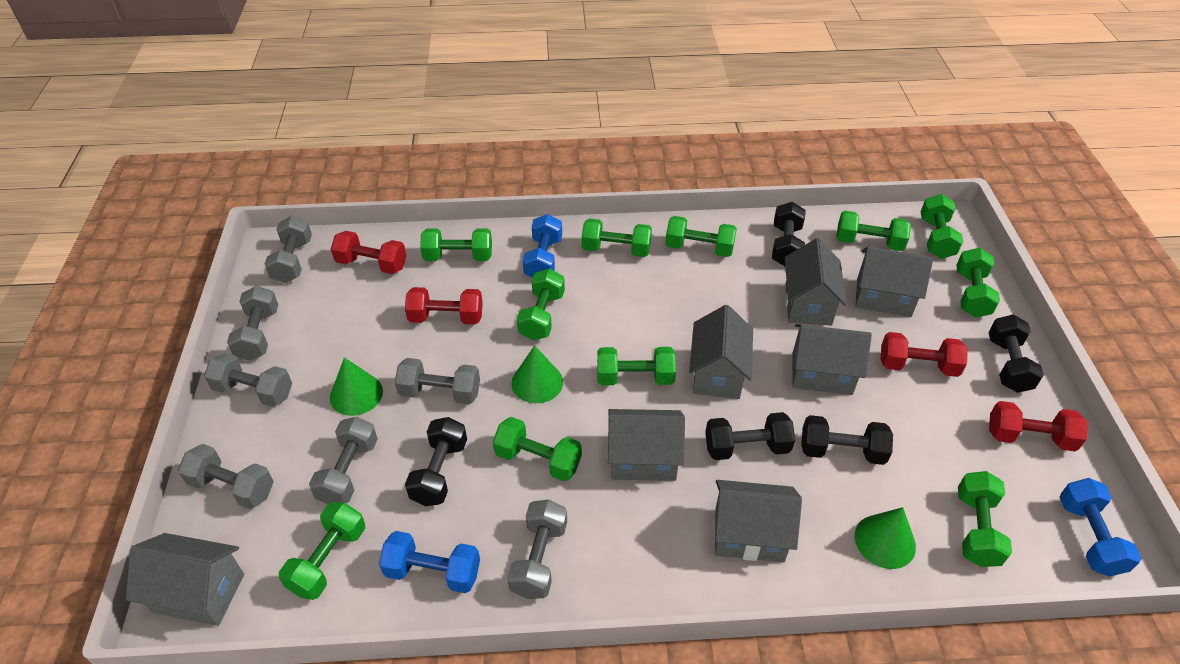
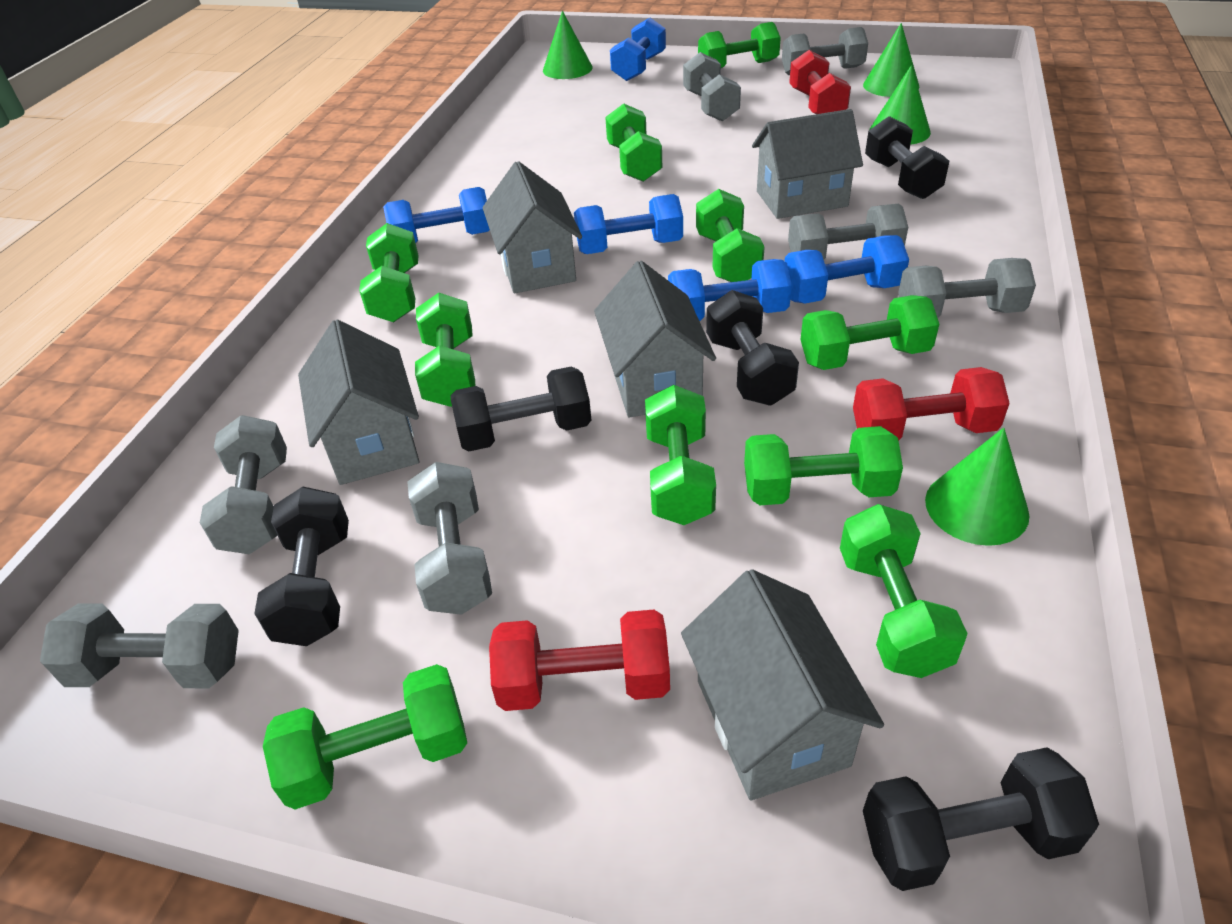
blue dumbbell: [379,531,480,593] [523,214,562,278] [1059,478,1142,577] = 3 -> [383,187,490,243] [574,194,683,254] [610,17,666,81] [668,259,792,321] [785,235,909,304] = 5
green cone: [330,357,383,416] [512,345,563,403] [855,507,916,569] = 3 -> [543,11,593,79] [863,23,919,97] [870,65,931,145] [925,428,1029,546] = 4
green dumbbell: [279,502,365,600] [420,228,492,261] [493,417,582,481] [517,269,565,340] [582,218,652,257] [597,347,676,385] [665,216,737,257] [836,211,911,251] [921,194,963,259] [957,248,1000,317] [958,471,1012,567] = 11 -> [263,664,467,810] [359,223,419,322] [415,293,476,407] [605,103,662,182] [645,385,716,525] [696,189,765,282] [698,22,781,68] [744,426,903,505] [800,295,939,370] [840,504,968,678] = 10
grey house: [126,533,244,626] [608,409,685,481] [689,305,753,399] [715,480,802,562] [785,238,847,326] [792,324,872,395] [855,247,933,317] = 7 -> [298,320,419,485] [482,161,582,293] [594,261,716,418] [681,569,884,800] [752,109,863,219] = 5
red dumbbell: [331,231,407,274] [405,287,483,324] [880,332,968,377] [989,401,1088,451] = 4 -> [489,610,670,711] [789,50,851,114] [853,367,1010,440] = 3

